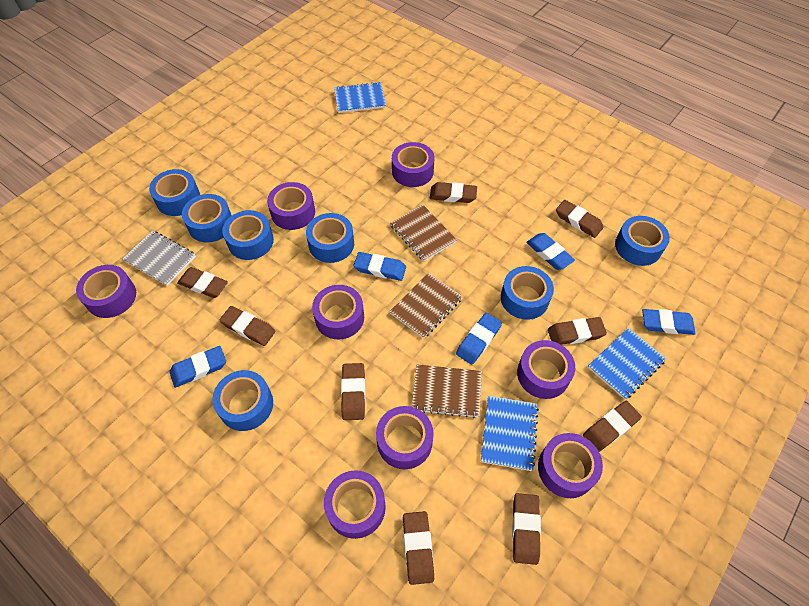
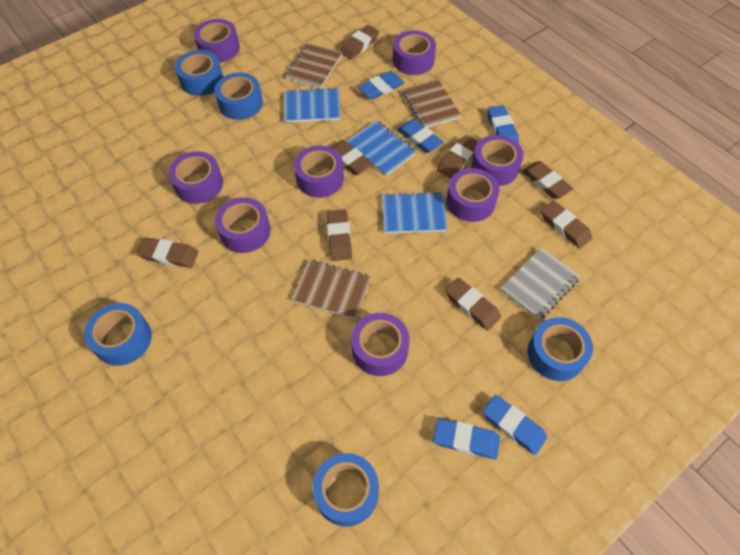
blue tape: [149,169,200,216] [182,194,232,243] [212,370,273,431] [222,210,274,260] [306,213,354,263] [501,266,554,320] [615,216,670,266] = 7 -> [84,303,152,366] [175,50,223,96] [214,73,263,120] [313,453,379,527] [527,317,593,381] = 5
brown eraser: [177,267,228,298] [220,306,276,346] [341,363,365,420] [403,511,434,585] [430,182,477,203] [512,493,541,565] [548,317,607,345] [556,200,604,238] [583,401,642,452] = 9 -> [137,238,198,268] [326,209,352,261] [331,140,372,175] [340,25,379,59] [437,135,478,178] [445,278,501,331] [522,161,573,199] [541,200,592,249] = 8

